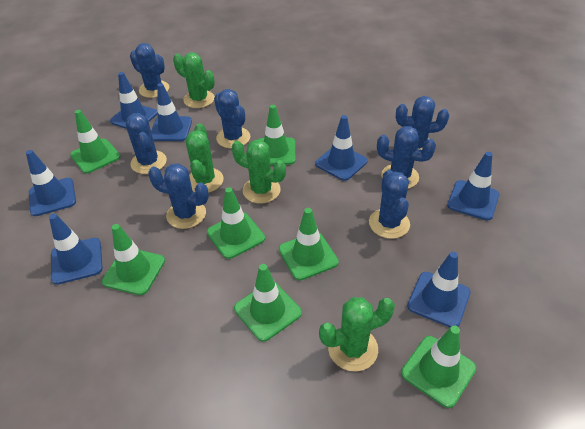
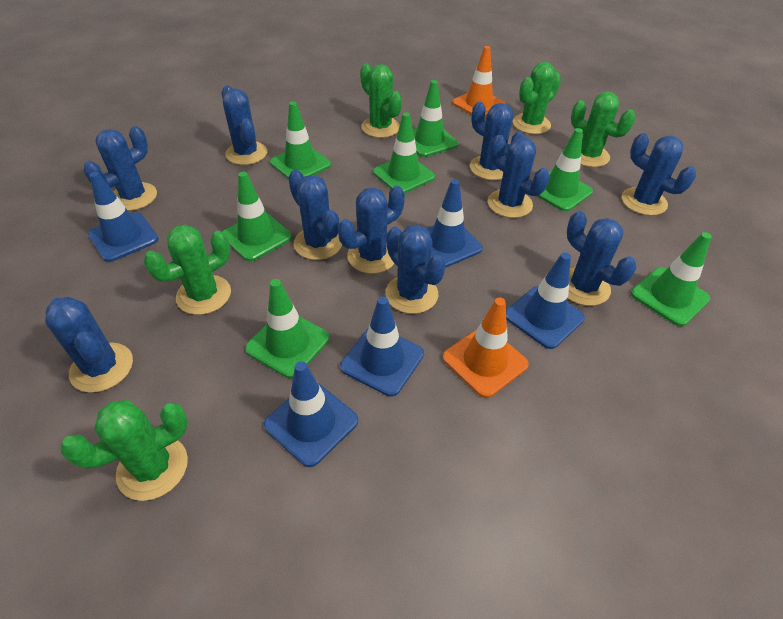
blue cactus: [126,113,167,174] [130,43,169,98] [148,163,209,229] [214,89,250,148] [369,170,410,239] [377,126,436,189] [396,96,449,150] = 7 -> [45,297,133,393] [84,126,157,211] [222,85,267,165] [288,170,342,260] [338,186,405,274] [385,225,446,314] [470,102,525,180] [488,135,550,218] [567,211,636,306] [622,133,696,216] = 10
blue traffic cone: [26,150,76,216] [49,214,102,285] [110,72,158,129] [151,83,192,141] [315,115,368,181] [407,252,471,328] [447,152,499,220] = 7 -> [88,172,159,262] [264,361,358,467] [340,296,424,397] [426,179,483,268] [506,252,585,349] = 5
green cactus: [173,52,215,108] [185,123,224,193] [232,140,286,203] [319,297,395,372] = 4 -> [60,400,188,501] [144,225,231,315] [360,64,402,138] [513,62,561,134] [571,92,635,167] = 5
orange traffic cone: none = 0 -> [442,298,529,398] [452,46,506,117] = 2

